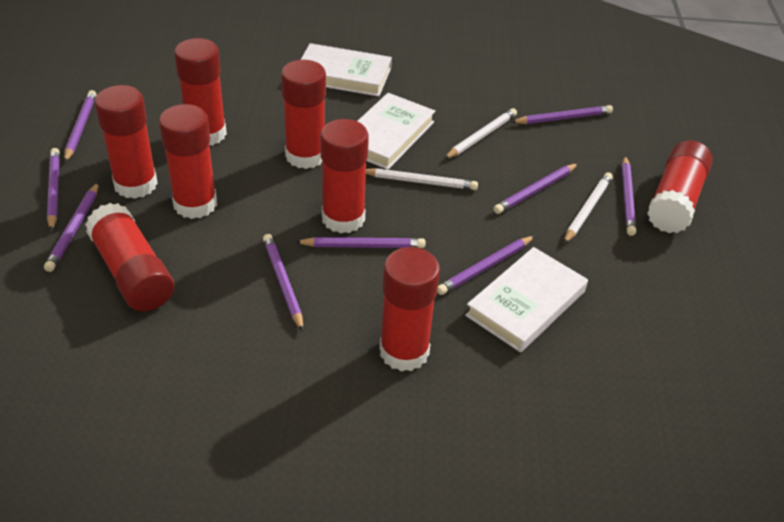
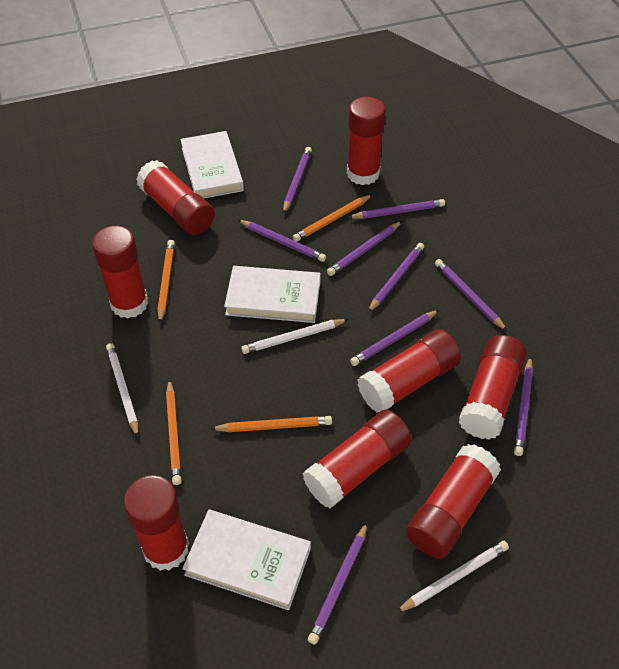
orange pencil: none = 0 -> [158,240,175,323] [166,379,182,485] [210,416,332,432] [293,194,373,242] = 4

